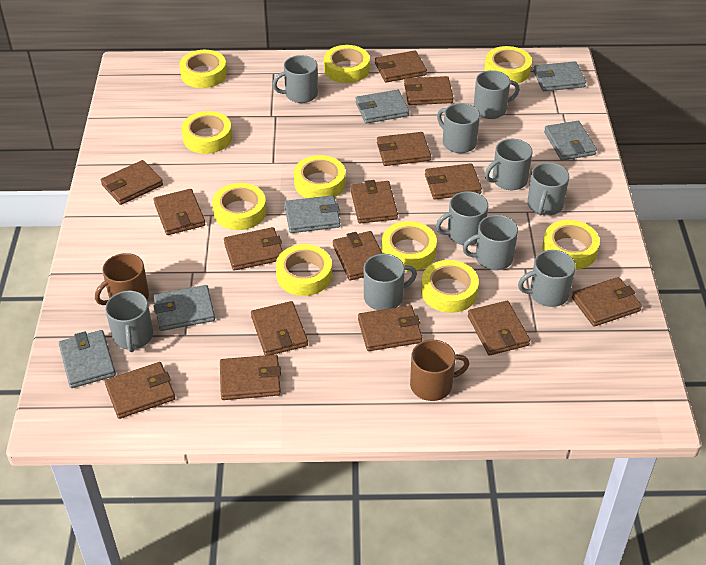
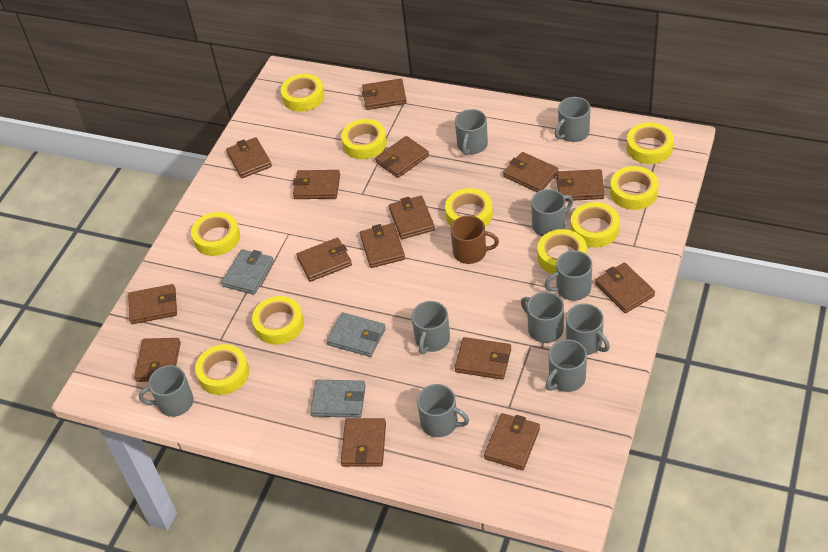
brown mug: [95,253,149,305] [410,340,469,401] = 2 -> [450,215,499,264] = 1
grey wallet: [59,330,116,388] [153,285,215,331] [284,195,340,233] [356,90,409,124] [533,61,586,91] [544,121,597,161] = 6 -> [221,249,274,295] [310,380,366,418] [326,312,386,357] = 3

